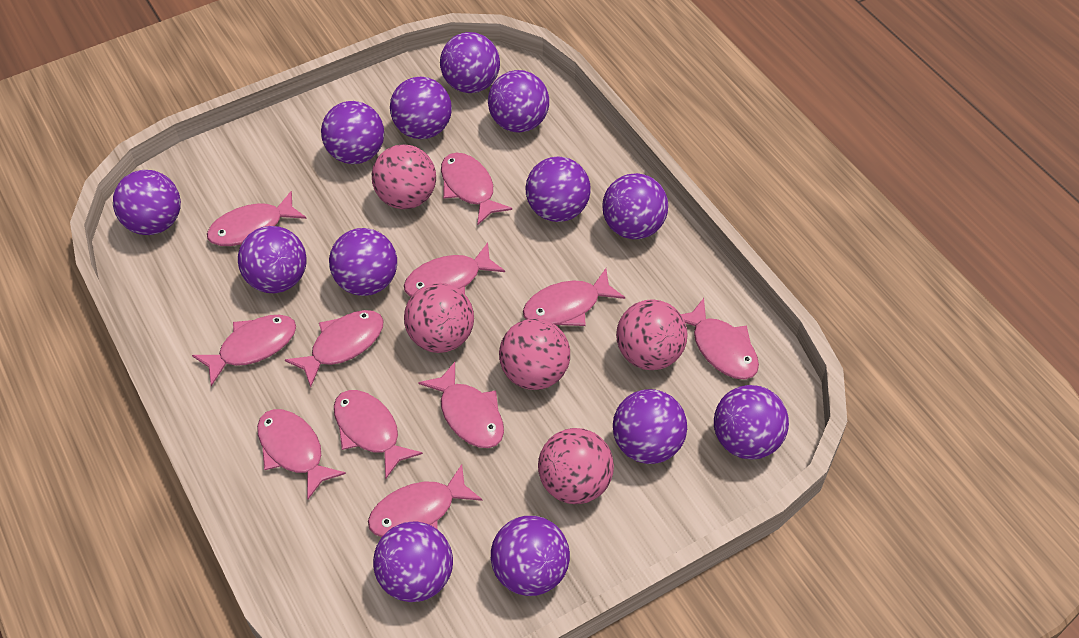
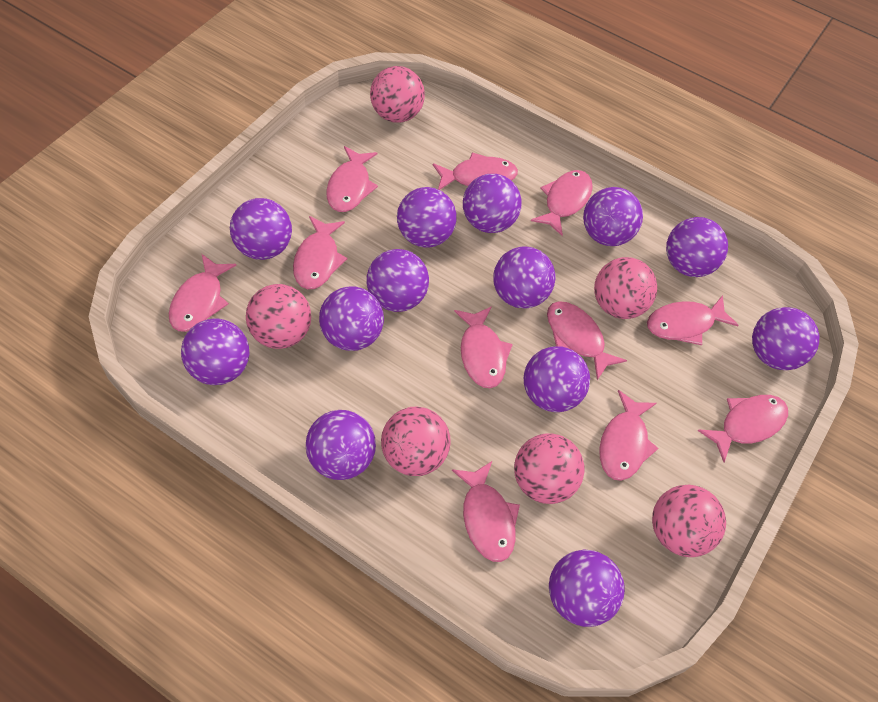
pink ball: [372,144,436,209] [404,283,474,353] [499,318,570,390] [538,428,614,504] [616,299,688,370] = 5 -> [246,284,311,349] [370,66,425,123] [381,407,451,476] [514,433,585,504] [594,257,657,319] [652,485,726,557] = 6

